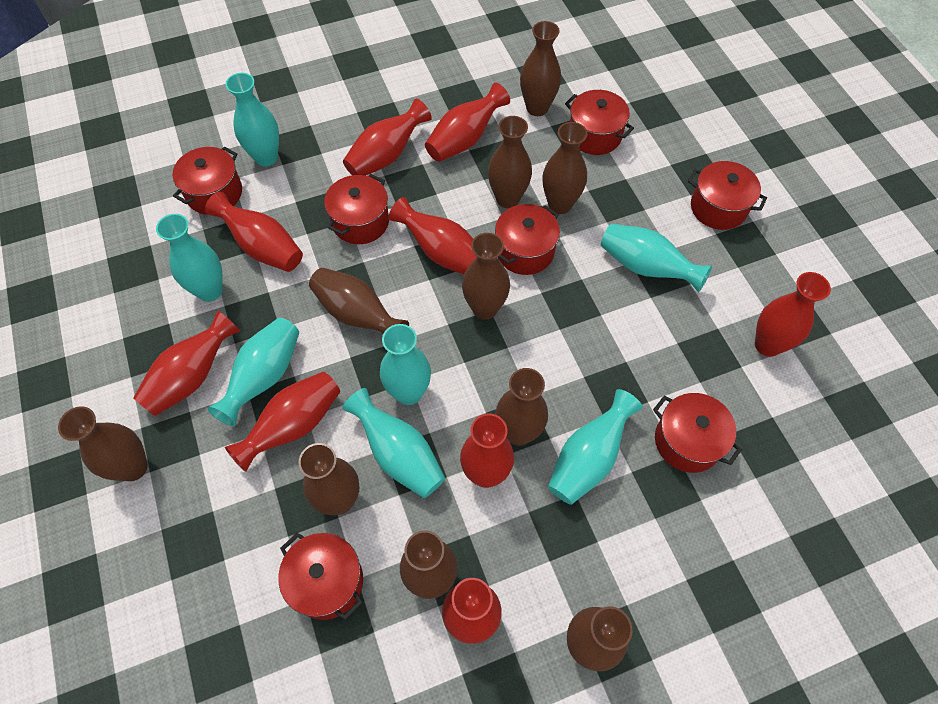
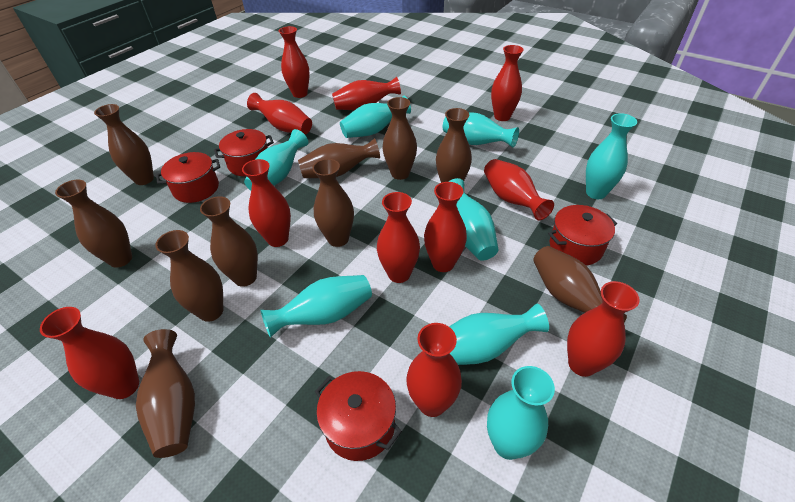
red pot: [172,146,242,215] [278,533,363,620] [324,174,389,244] [495,204,560,275] [565,90,634,155] [653,393,742,473] [688,161,767,230] = 7 -> [156,152,220,203] [214,129,274,176] [315,371,402,461] [548,205,617,266] = 4
red vase: [133,311,240,416] [205,191,303,272] [225,372,340,472] [343,99,432,176] [388,197,477,274] [425,83,510,162] [442,578,502,644] [460,414,514,488] [755,272,831,357] = 9 -> [40,307,139,399] [242,159,291,247] [247,93,312,134] [279,26,310,98] [332,77,401,110] [377,192,420,283] [406,323,462,417] [424,182,467,272] [484,159,554,220] [491,45,524,121] [567,281,639,377] = 11
turquoise vase: [156,214,223,302] [208,318,299,426] [226,73,279,167] [342,388,445,498] [380,324,431,405] [548,389,643,505] [601,224,712,292] = 7 -> [244,129,308,191] [261,275,372,338] [340,96,411,138] [443,112,519,147] [448,178,498,261] [449,303,549,365] [487,366,555,460] [586,113,637,199] = 8

